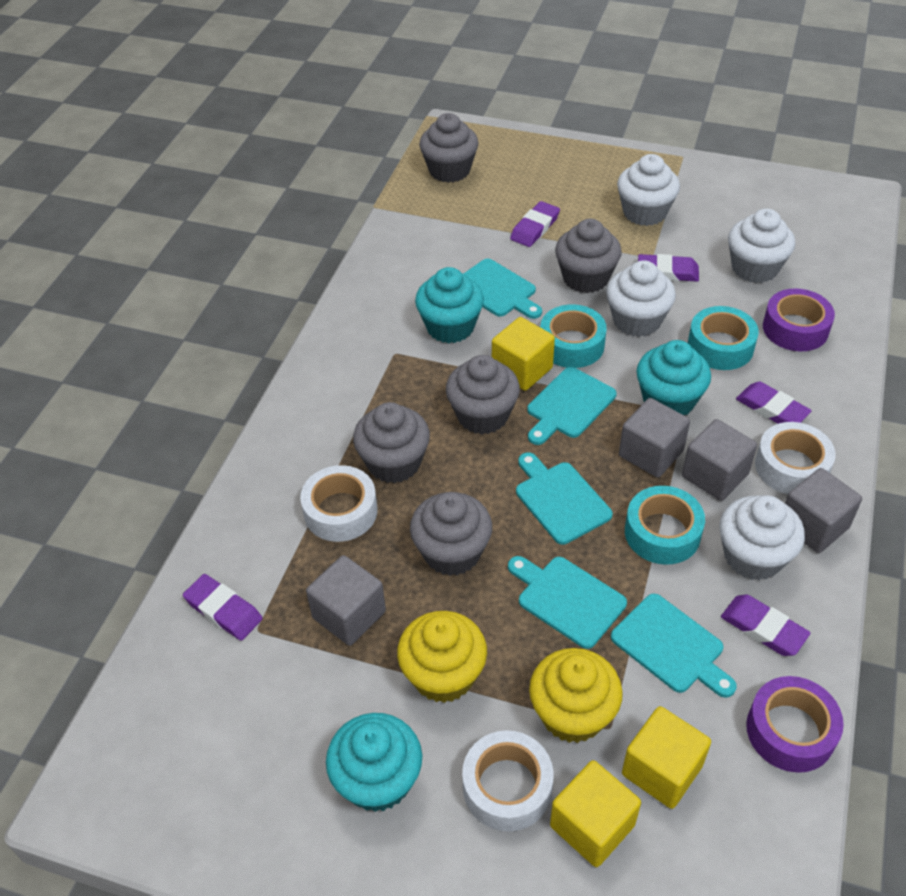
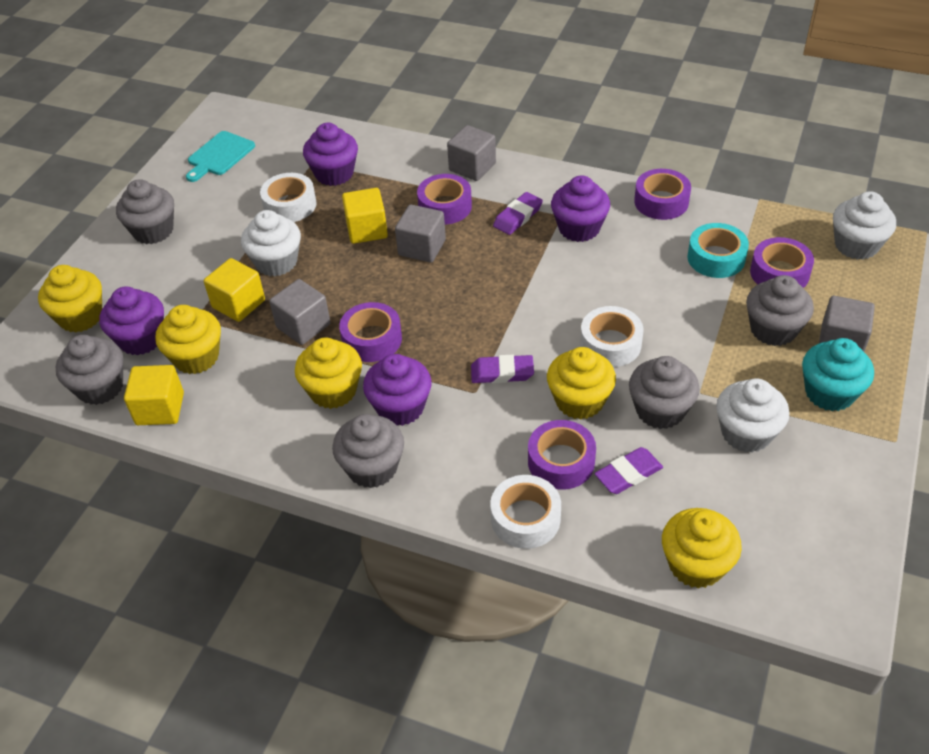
purple cupcake: none = 0 -> [99,287,164,355] [303,123,358,186] [363,354,431,426] [551,175,610,242] = 4
purple eraser: [183,574,263,641] [510,201,560,247] [638,254,699,282] [721,595,810,656] [736,381,812,424] = 5 -> [471,355,534,383] [493,192,543,235] [594,447,663,494] = 3
purple tape: [746,676,844,773] [763,289,835,351] = 2 -> [339,302,402,362] [417,174,472,224] [528,420,596,490] [634,169,691,220] [750,237,814,288] = 5
turquoise cupcake: [326,713,422,812] [415,267,484,343] [637,340,711,415] = 3 -> [802,338,874,411] = 1
turquoise cutting board: [463,259,542,319] [508,556,627,649] [516,452,613,545] [527,367,617,445] [611,594,737,698] = 5 -> [186,131,255,182] = 1
turquoise tape: [540,304,607,368] [625,486,705,565] [688,306,759,370] = 3 -> [687,223,749,278] = 1
white cupcake: [606,260,676,337] [617,154,680,226] [719,495,805,580] [728,208,795,283] = 4 -> [241,210,301,277] [716,378,790,453] [833,191,896,260] = 3
yellow cupcake: [397,611,487,703] [529,648,623,743] = 2 -> [38,265,102,333] [155,305,221,374] [295,338,362,409] [547,347,616,420] [662,508,742,588] = 5

